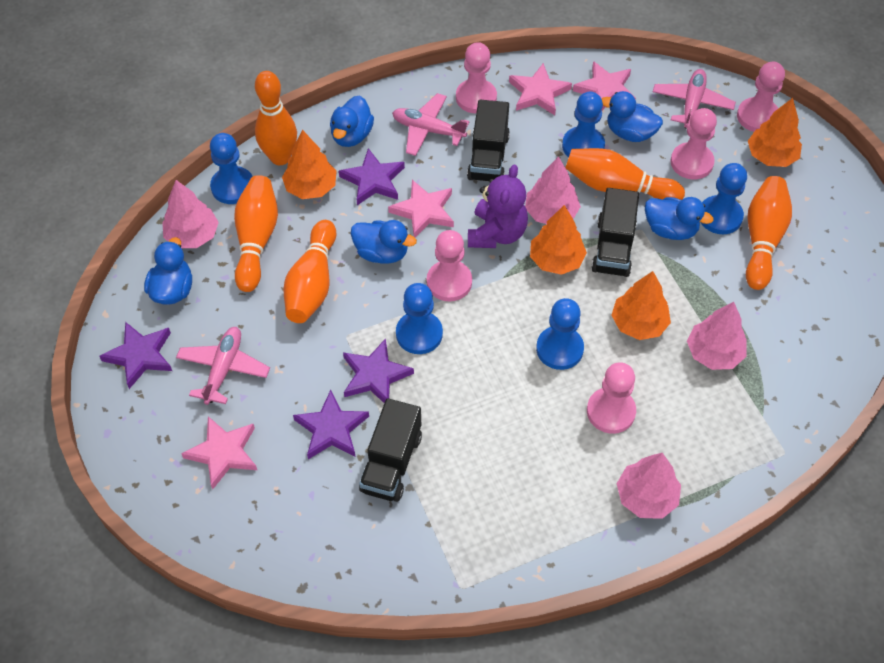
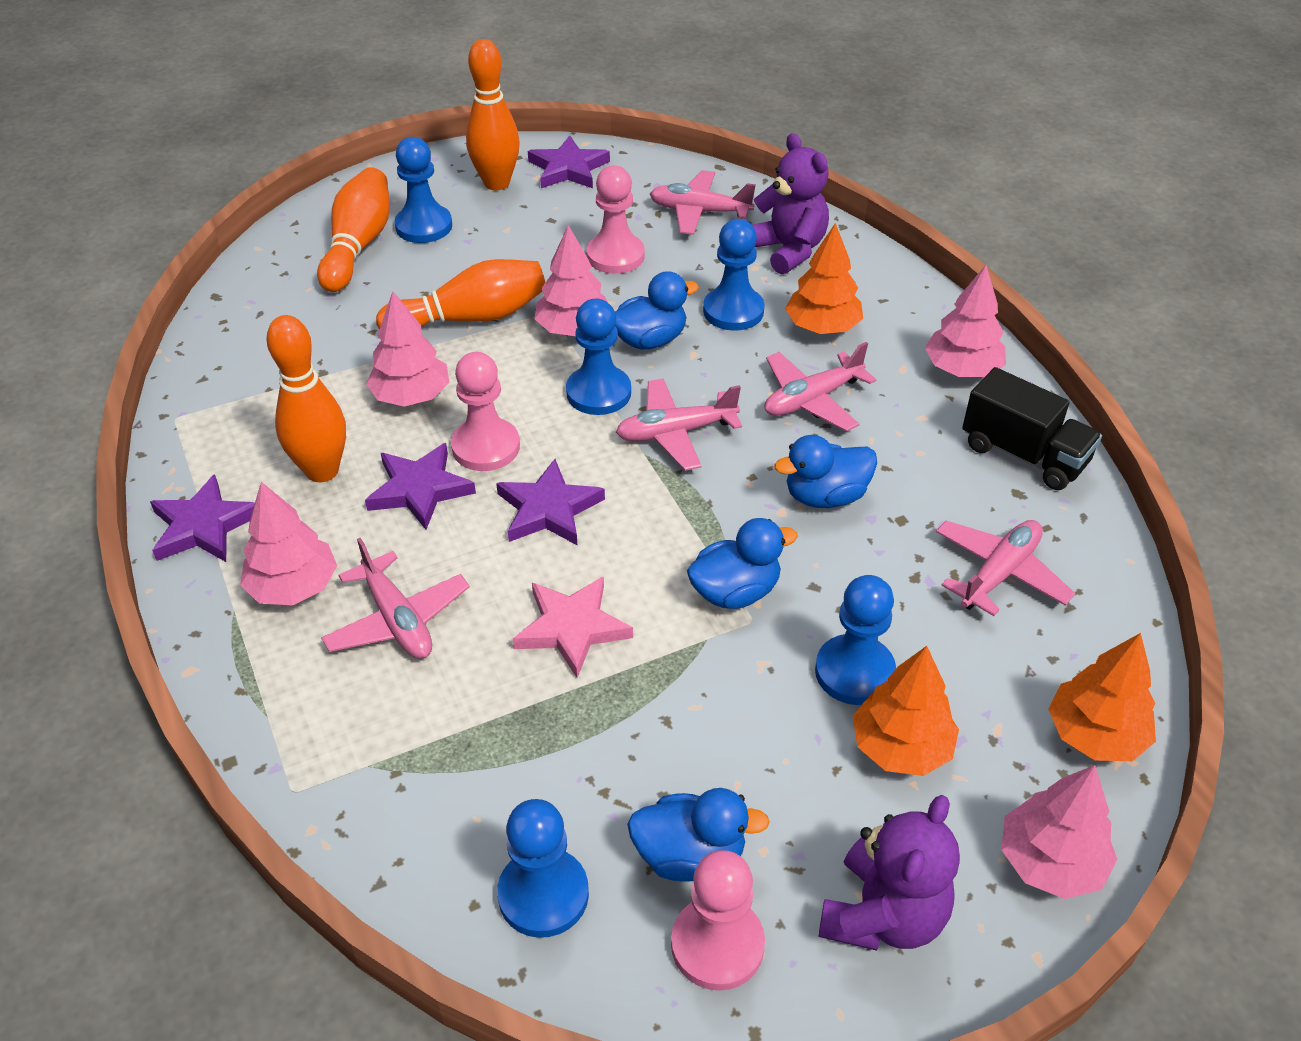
black truck: [359,398,422,502] [467,100,510,181] [591,188,639,277] = 3 -> [962,367,1102,490] = 1
blue duck: [144,237,192,305] [330,96,374,147] [351,220,417,264] [602,91,663,142] [645,197,714,240] = 5 -> [615,271,699,349] [627,788,770,882] [687,518,798,609] [774,435,877,508] = 4
orange bowling pin: [234,175,278,292] [255,71,297,165] [283,220,336,323] [565,148,685,200] [746,176,792,290] = 5 -> [267,315,346,482] [317,167,390,292] [376,259,545,330] [466,39,520,190] = 4
orange tree: [282,130,337,199] [530,205,587,275] [611,271,671,340] [748,98,802,167] = 4 -> [785,223,863,334] [853,646,959,776] [1048,633,1156,761] = 3
pink pawn: [427,230,472,301] [456,42,497,113] [587,362,636,434] [670,108,717,179] [737,62,785,132] = 5 -> [451,352,520,471] [587,166,645,274] [671,850,765,991] = 3
pink plane: [176,327,270,405] [392,93,469,156] [653,69,736,129] = 3 -> [321,538,470,659] [616,379,742,471] [650,170,756,235] [764,342,876,432] [936,520,1075,616] = 5
pink star: [181,417,257,489] [388,180,454,238] [509,63,572,115] [573,61,636,110] = 4 -> [513,576,633,678] = 1
pink tree: [162,180,219,248] [525,156,581,224] [617,453,681,519] [687,302,746,370] = 4 -> [240,482,337,605] [366,292,449,407] [535,225,608,336] [925,265,1006,377] [1001,765,1117,899] = 5
purple teddy bear: [468,165,528,248] = 1 -> [752,133,829,275] [819,795,960,951] = 2

